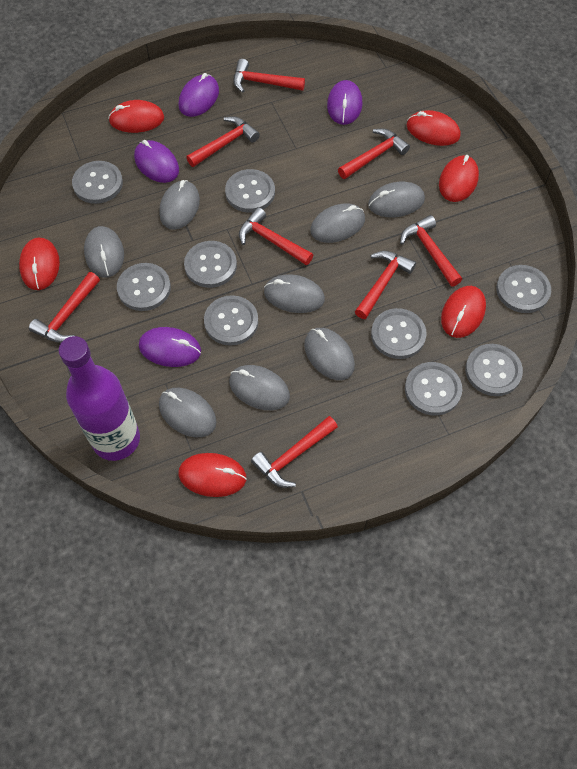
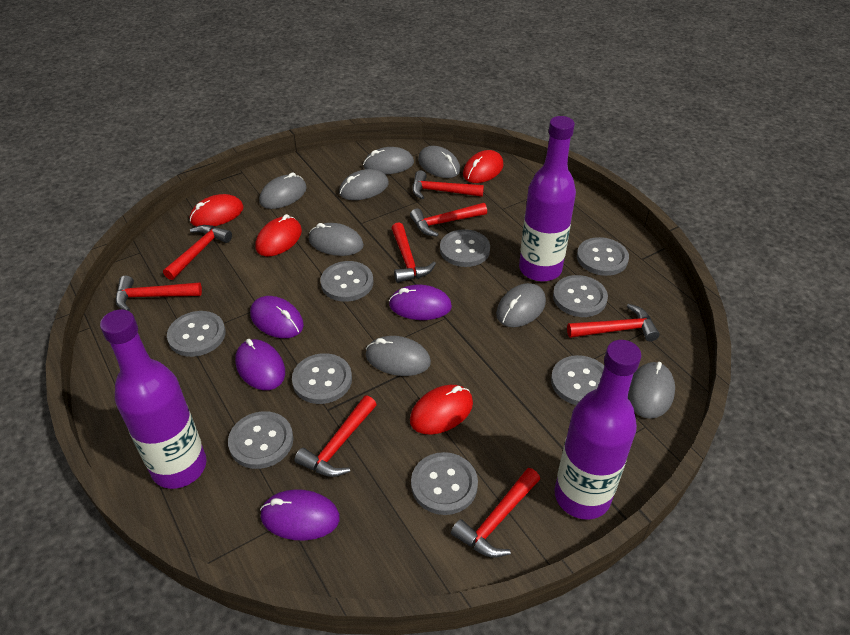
purple bottle: [58,336,140,461] = 1 -> [100,309,206,489] [519,116,576,281] [554,340,641,520] = 3
red mouse: [19,238,60,290] [108,100,164,133] [179,453,247,497] [407,110,461,146] [439,155,479,202] [441,286,486,338] = 6 -> [190,194,244,226] [256,214,302,256] [410,385,473,435] [463,150,504,183] = 4

